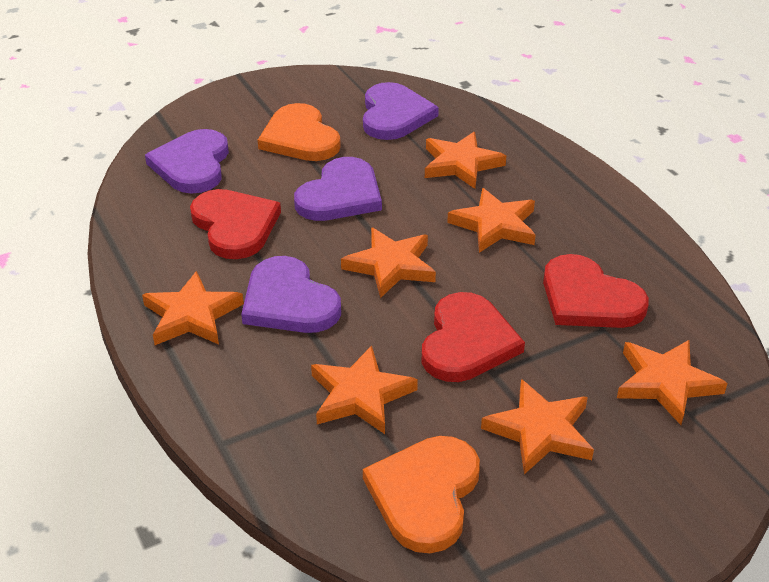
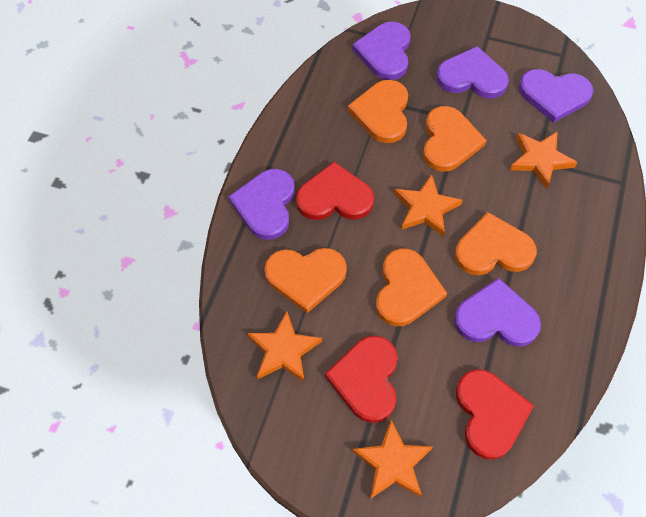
orange heart: [258,103,341,161] [363,436,480,553] = 2 -> [264,248,347,313] [348,80,408,143] [376,249,447,326] [423,106,487,172] [455,212,537,275] = 5
orange star: [142,271,244,345] [311,346,418,434] [341,228,436,298] [425,132,506,189] [447,188,536,253] [481,379,594,474] [617,340,728,425] = 7 -> [247,311,322,382] [352,420,433,499] [394,174,462,237] [510,131,578,189] = 4
purple heart: [145,129,229,193] [241,256,341,333] [294,157,382,221] [363,82,439,140] = 4 -> [228,169,295,240] [352,22,411,80] [436,46,509,98] [454,278,541,347] [519,69,593,123] = 5

